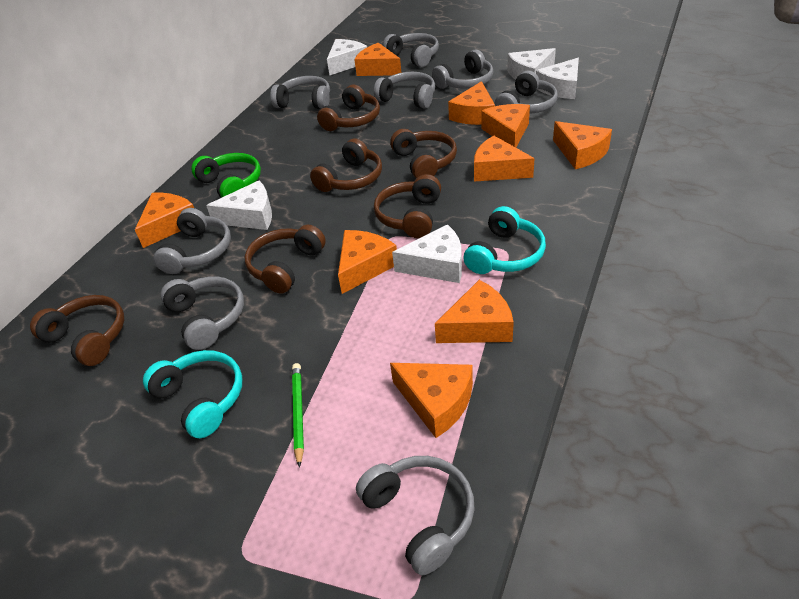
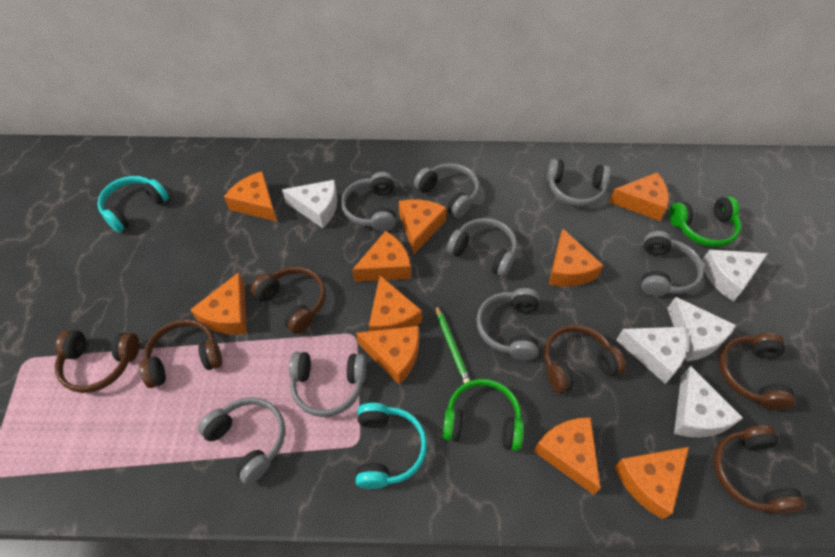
green headphones: [191,153,261,198] = 1 -> [442,379,524,451] [669,196,741,247] = 2
orange cheese: [135,193,194,248] [338,230,397,294] [354,43,401,76] [390,363,473,438] [435,280,514,343] [448,81,495,125] [474,136,535,182] [481,104,530,147] [553,121,612,169] = 9 -> [190,272,247,335] [224,171,277,222] [352,231,411,282] [356,326,419,385] [369,276,422,331] [399,199,447,254] [533,417,601,495] [549,229,603,287] [609,173,669,221] [614,447,689,519] = 10

